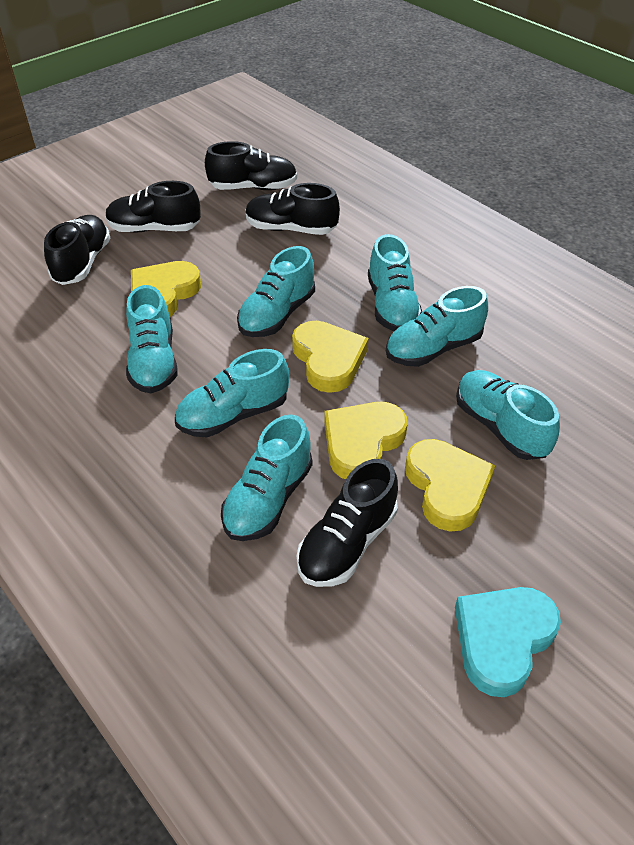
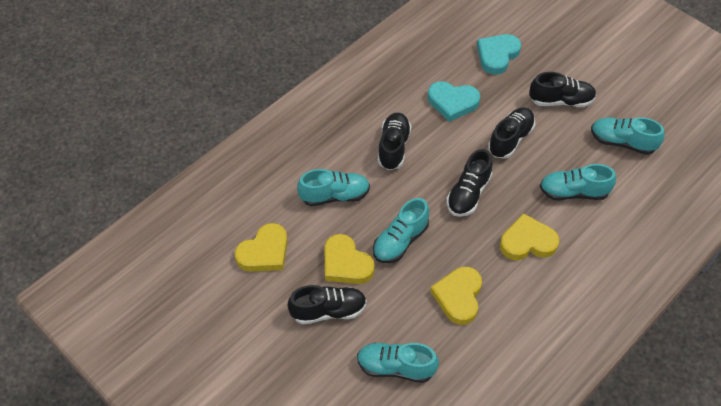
turquoise heart: [455,587,561,697] = 1 -> [428,81,480,122] [477,34,521,75] = 2
turquoise shoe: [126,285,178,393] [175,349,289,437] [221,415,312,541] [237,246,315,337] [368,234,422,331] [386,286,488,367] [456,370,560,460] = 7 -> [297,169,370,206] [357,343,439,383] [373,198,429,263] [540,164,616,201] [591,117,665,155] = 5

